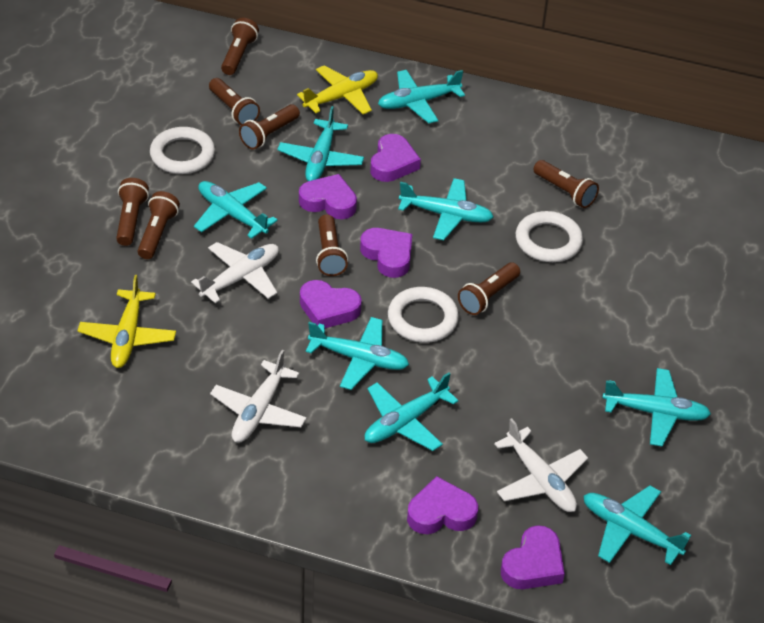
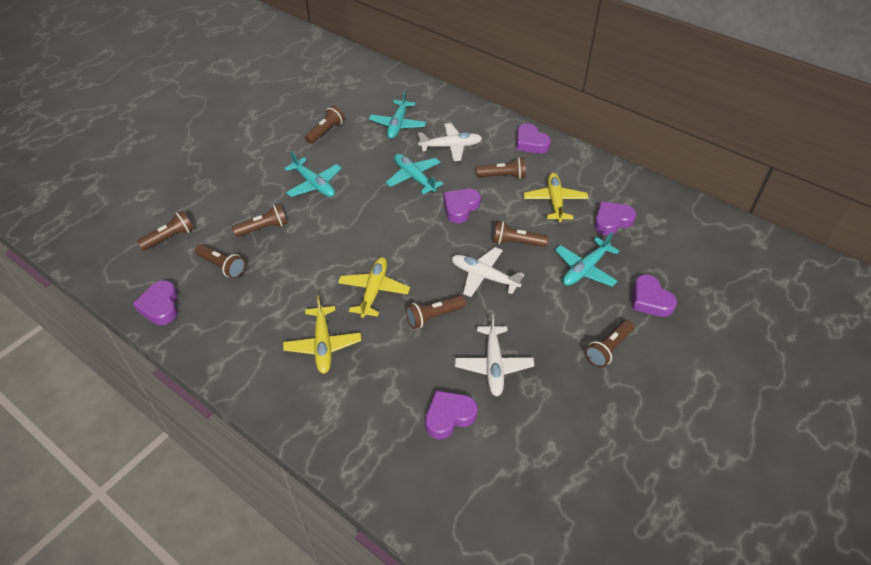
turquoise plane: [194,181,278,239] [277,106,364,181] [306,317,409,390] [365,372,459,451] [378,70,465,123] [398,178,493,240] [583,485,691,565] [602,368,711,447] = 8 -> [284,151,342,197] [369,90,426,139] [386,154,444,194] [555,232,619,287] = 4
white ring: [150,127,215,174] [388,287,459,343] [516,211,583,262] = 3 -> none = 0
yellow plane: [77,275,176,368] [297,66,378,114] = 2 -> [283,296,361,374] [338,257,410,318] [523,173,589,222] = 3

